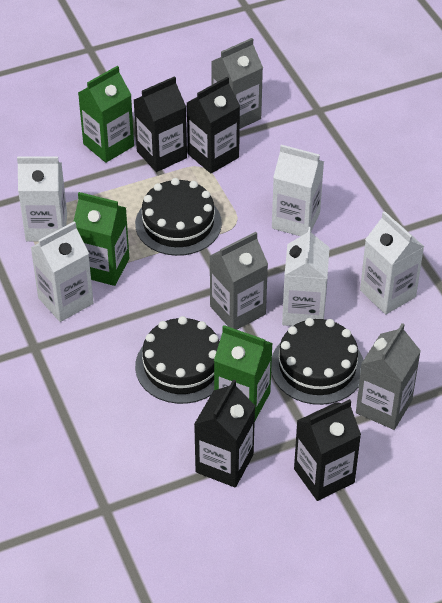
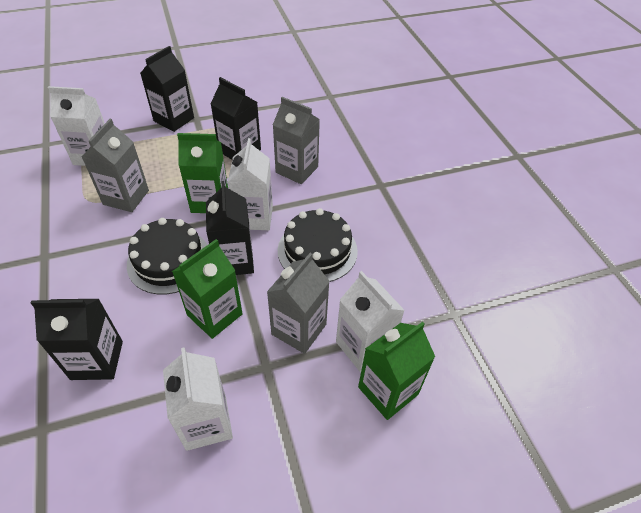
black cake: [135,178,222,256] [135,316,220,404] [271,318,363,405] = 3 -> [127,218,207,295] [278,208,358,282] = 2
white carton: [17,156,67,241] [30,221,94,322] [272,145,324,236] [282,227,329,326] [360,211,424,314] = 5 -> [48,86,105,166] [163,347,233,451] [228,138,273,230] [336,271,405,372] = 4

